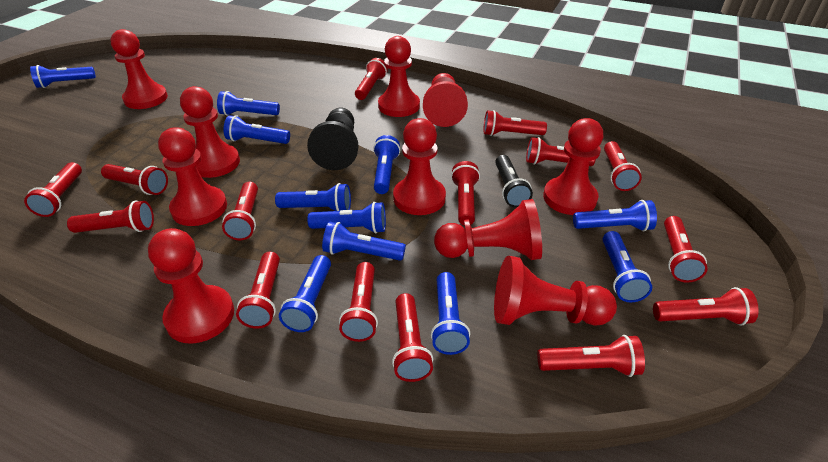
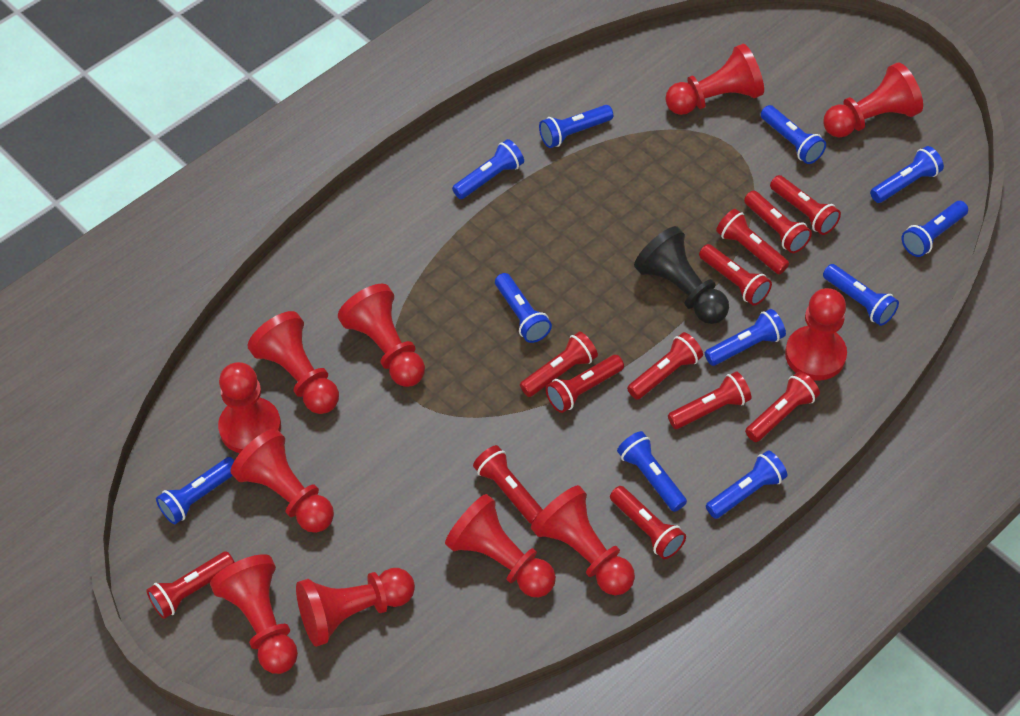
black flashlight: [495,155,533,207] = 1 -> none = 0
red flashlight: [24,162,82,217] [67,200,154,233] [101,164,168,195] [222,182,258,240] [236,252,280,329] [339,262,378,342] [355,58,388,100] [392,293,433,382] [451,161,480,226] [483,110,547,136] [526,137,596,166] [537,335,645,377] [604,141,642,191] [653,287,759,326] [664,216,708,283] = 15 -> [146,551,235,619] [473,445,543,524] [520,331,598,397] [546,355,624,413] [610,486,686,559] [627,332,703,400] [668,372,751,429] [699,244,772,306] [716,209,789,274] [744,191,812,253] [745,372,820,442] [770,175,841,235] = 12
red pawn: [110,29,168,109] [148,228,234,344] [158,127,227,226] [180,86,240,178] [378,36,420,117] [393,118,446,215] [423,73,468,127] [434,199,542,260] [494,256,617,326] [543,118,603,215] = 10 -> [210,554,298,674] [218,362,281,453] [230,429,334,533] [247,311,339,414] [296,568,415,647] [338,284,425,387] [445,494,556,597] [531,485,635,595] [665,43,764,115] [785,288,847,380] [823,62,923,138] = 11

